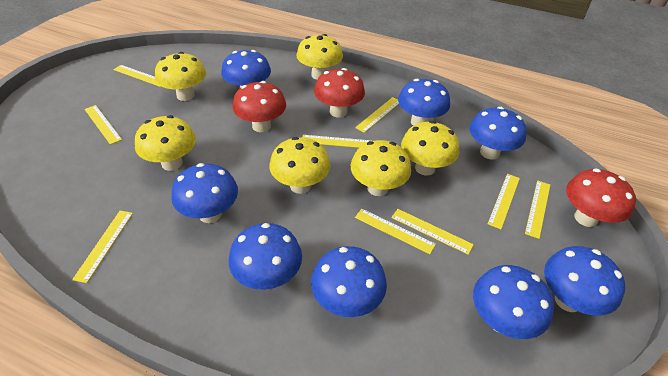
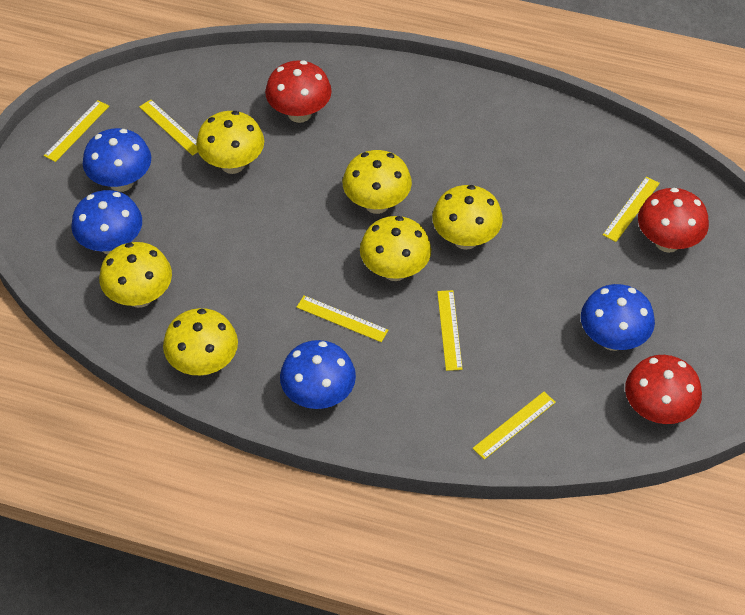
blue mushroom: [171,163,238,223] [221,50,271,88] [229,223,302,290] [311,246,387,317] [398,79,450,126] [469,107,527,160] [473,265,554,339] [544,246,625,315] = 8 -> [71,190,142,254] [83,128,151,192] [280,340,356,409] [581,284,655,351] = 4
yellow ruler: [72,211,133,283] [84,105,122,145] [114,65,162,87] [302,135,372,148] [355,97,399,133] [355,209,436,254] [391,209,474,255] [488,174,520,229] [525,180,550,239] = 9 -> [44,100,109,162] [139,99,198,156] [297,295,389,342] [437,290,463,371] [473,392,556,460] [603,176,660,242] = 6

